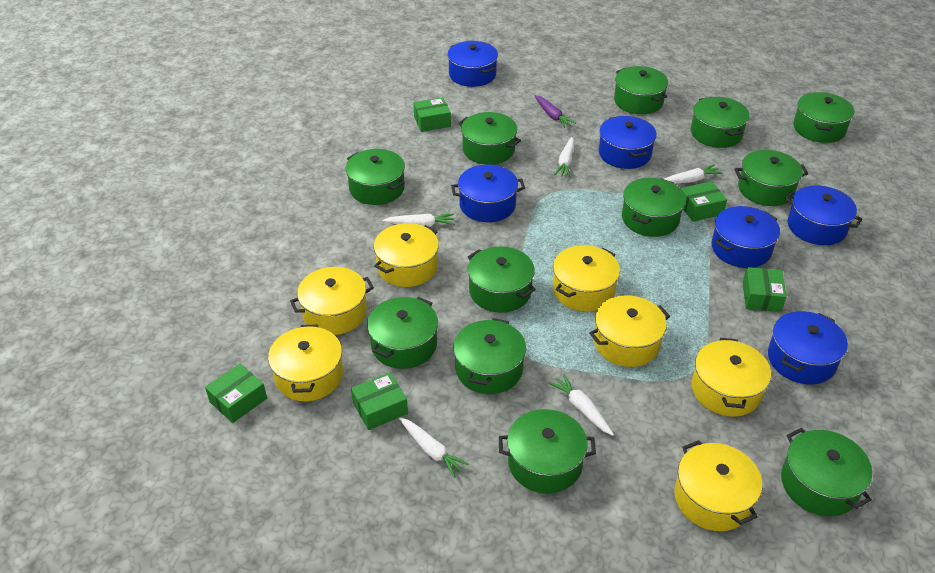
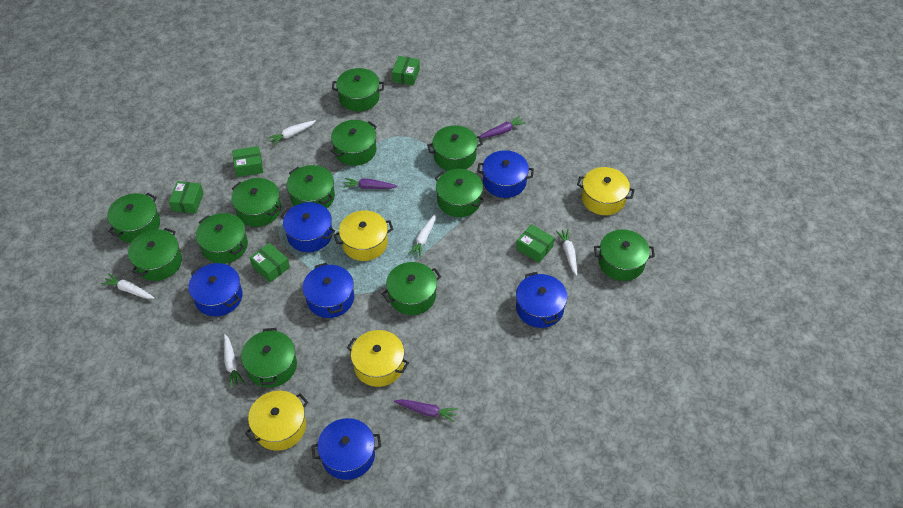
purple carrot: [534,95,576,128] = 1 -> [343,178,398,189] [394,399,458,422] [480,116,526,138] = 3
yellow pot: [268,325,343,401] [290,267,374,335] [374,223,439,287] [553,245,620,311] [589,295,670,367] [674,440,762,531] [692,338,771,417] = 7 -> [245,391,308,451] [334,210,393,261] [347,330,409,387] [577,167,635,215] = 4

